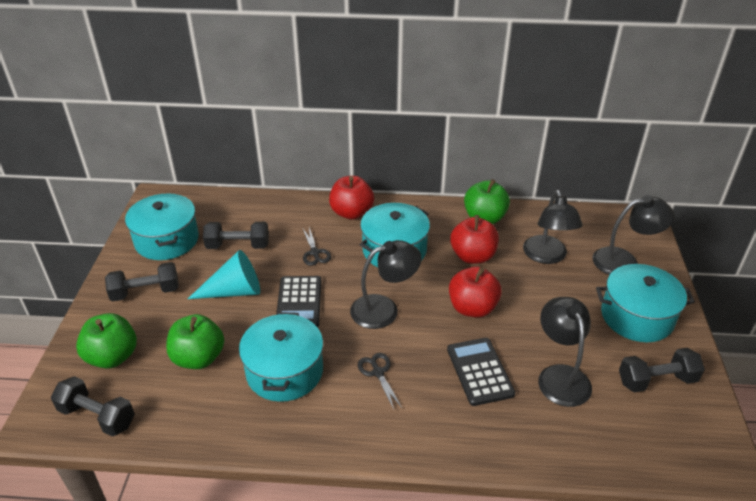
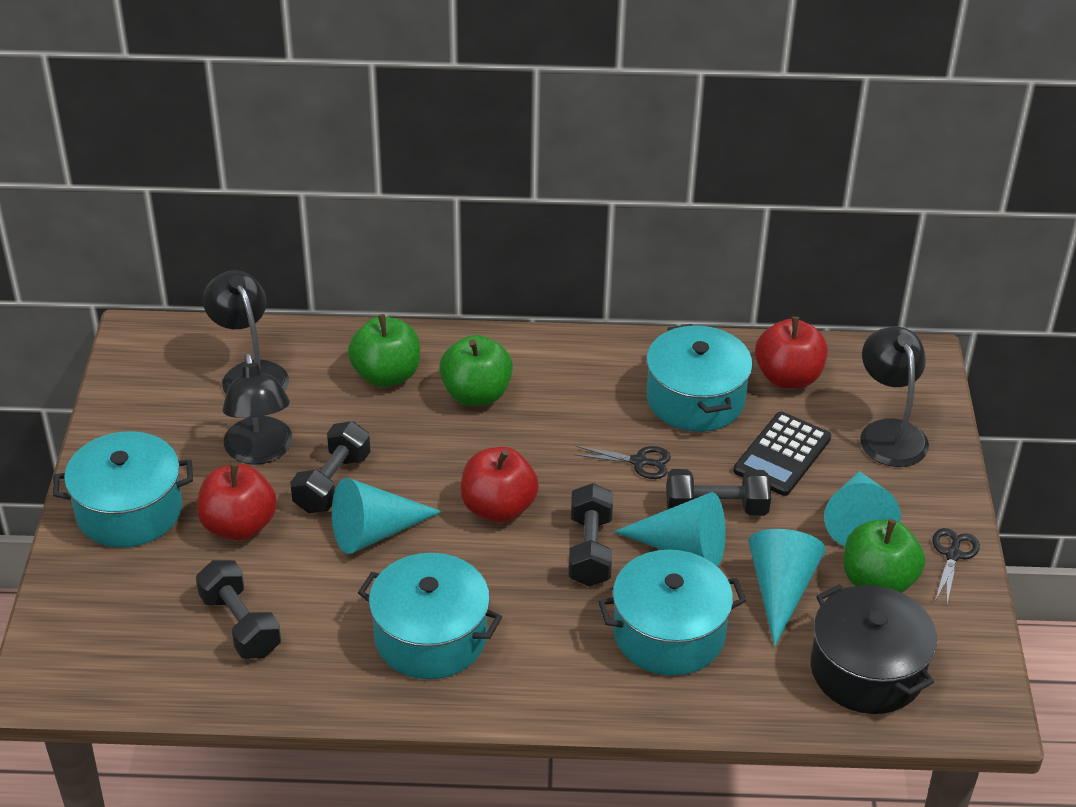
black calculator: [276,276,321,327] [447,338,515,406] = 2 -> [733,412,831,496] = 1
black lamp: [350,240,422,329] [523,190,583,264] [538,297,592,407] [593,195,675,275] = 4 -> [203,271,289,394] [223,352,292,465] [860,327,929,467] = 3
black pot: none = 0 -> [811,584,937,714] = 1
turquoise cone: [188,250,260,299] = 1 -> [332,478,442,554] [614,492,726,567] [749,529,826,647] [824,471,901,547] = 4

